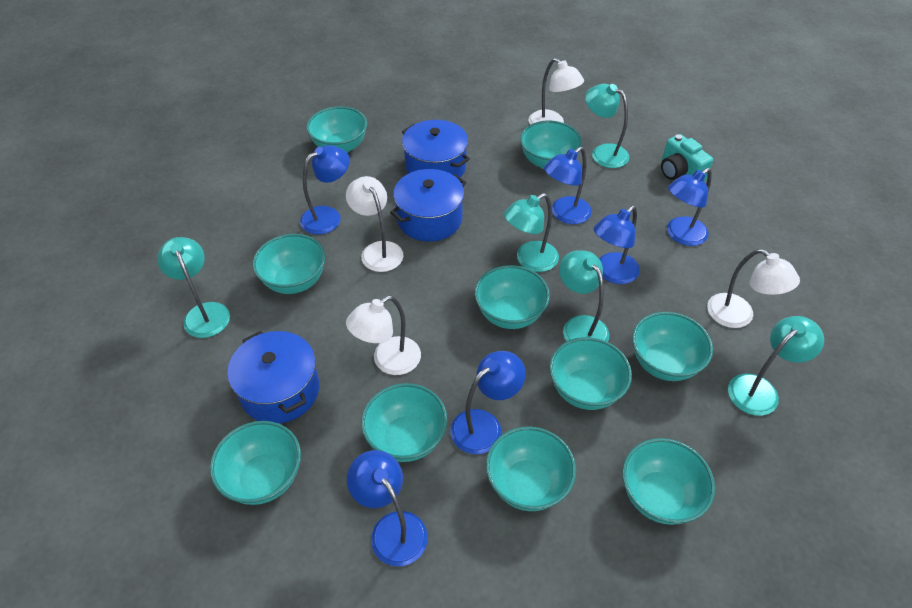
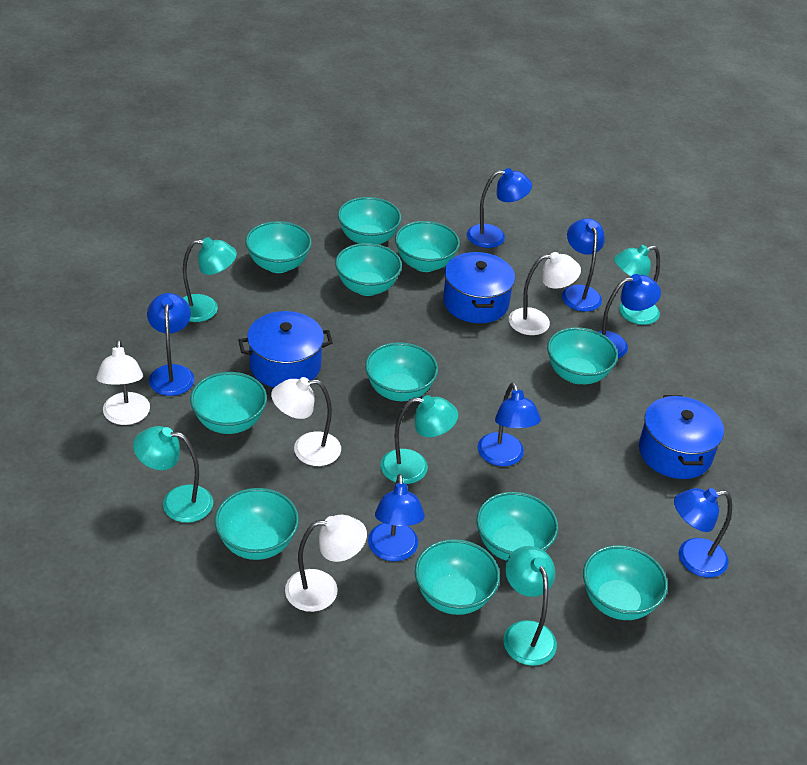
blue lamp: [300,145,350,234] [347,450,428,566] [450,351,526,454] [544,147,592,224] [594,206,640,284] [667,168,712,246] = 6 -> [147,293,195,396] [368,474,425,561] [467,168,532,248] [478,383,541,466] [562,218,605,312] [597,274,661,358] [674,488,732,577] = 7
turquoise bowl: [210,421,301,505] [253,234,326,294] [306,106,367,153] [361,383,448,462] [475,265,550,329] [486,426,576,511] [520,121,582,169] [549,337,632,410] [622,438,715,525] [632,312,713,381] = 10 -> [190,372,267,434] [215,488,299,560] [245,221,312,273] [335,243,402,296] [338,197,401,245] [365,342,438,401] [395,221,460,272] [415,539,500,615] [477,492,558,561] [547,327,618,384] [583,545,668,620] = 11
turquoise camera: [661,134,713,182] = 1 -> none = 0

